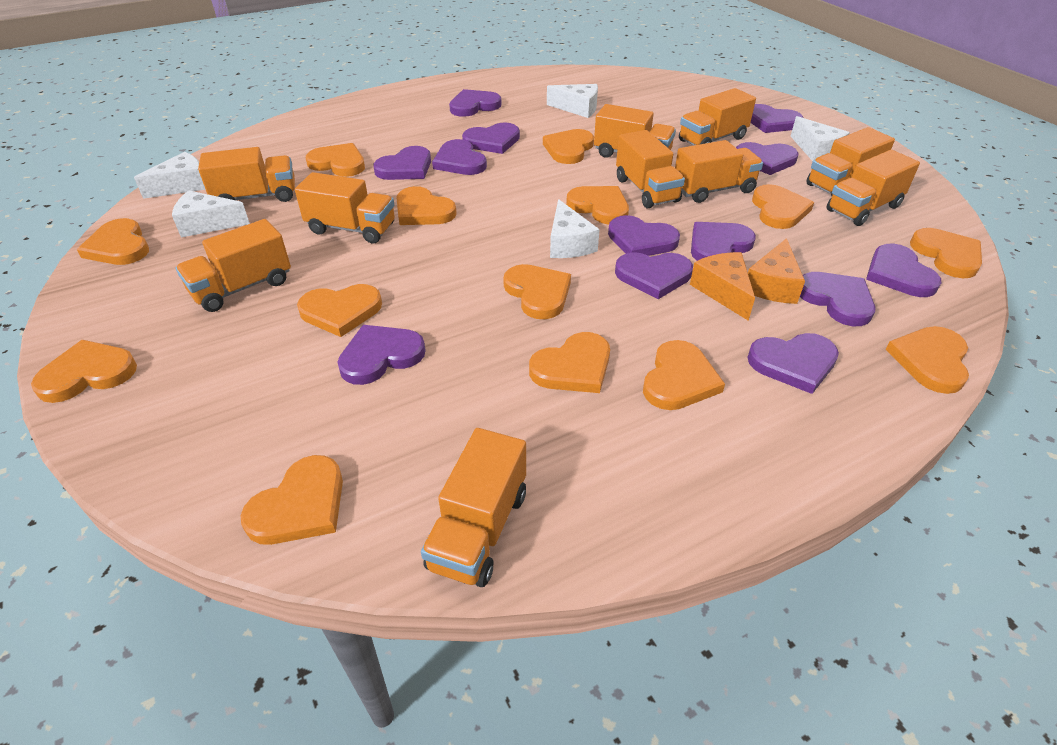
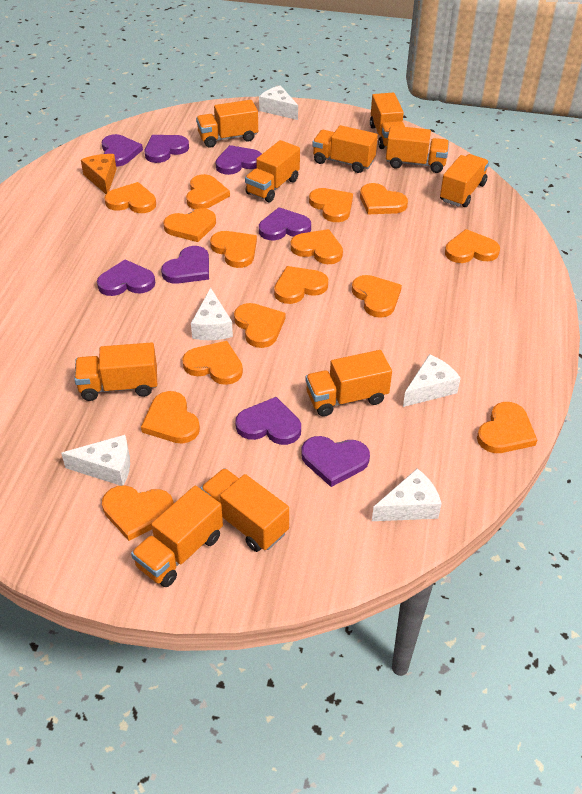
orange cheese: [690,252,755,321] [748,238,805,304] = 2 -> [81,154,116,194] = 1
orange heart: [31,340,137,403] [77,218,149,265] [240,455,343,545] [297,284,382,337] [306,143,365,177] [396,186,457,225] [503,264,571,319] [529,332,610,393] [543,129,594,164] [566,186,629,224] [643,340,725,410] [752,184,814,229] [886,326,969,394] [910,228,982,278] = 14 -> [102,485,174,541] [104,182,156,213] [141,391,200,444] [163,208,216,242] [182,341,243,385] [186,174,230,209] [210,231,257,268] [234,303,285,348] [274,266,328,304] [290,229,343,264] [309,188,353,222] [352,275,402,318] [360,183,408,214] [445,229,500,263] [477,402,537,453] = 15
purple heart: [338,325,426,385] [373,146,431,180] [432,139,487,175] [449,89,501,117] [462,123,520,154] [608,215,680,256] [615,252,693,299] [691,222,756,261] [736,142,798,175] [747,333,839,394] [751,104,803,133] [800,272,875,326] [866,244,941,297] = 13 -> [97,260,155,296] [102,134,143,166] [145,135,189,163] [161,246,209,284] [215,145,262,175] [235,397,301,445] [259,207,311,240] [301,436,370,487] = 8

